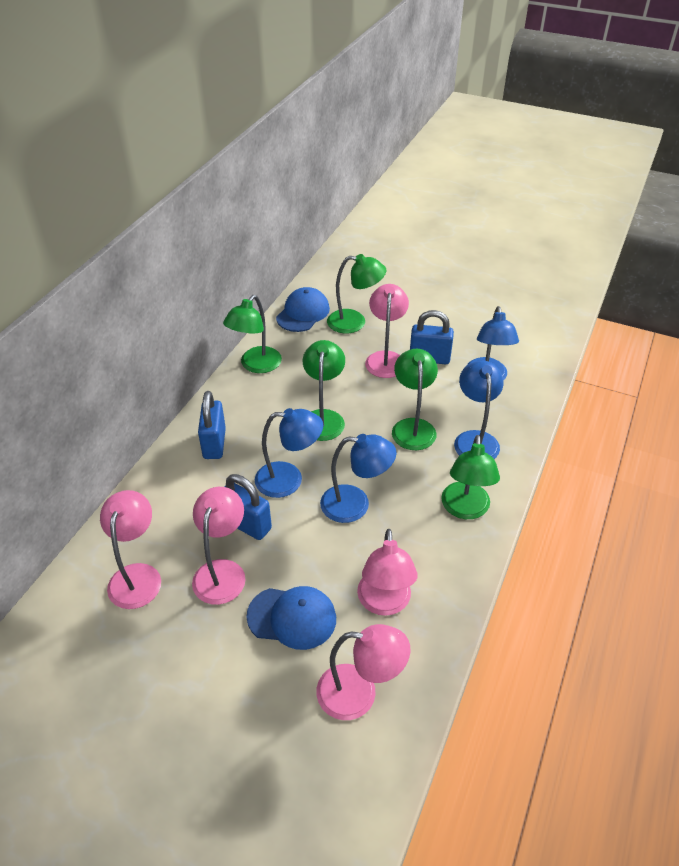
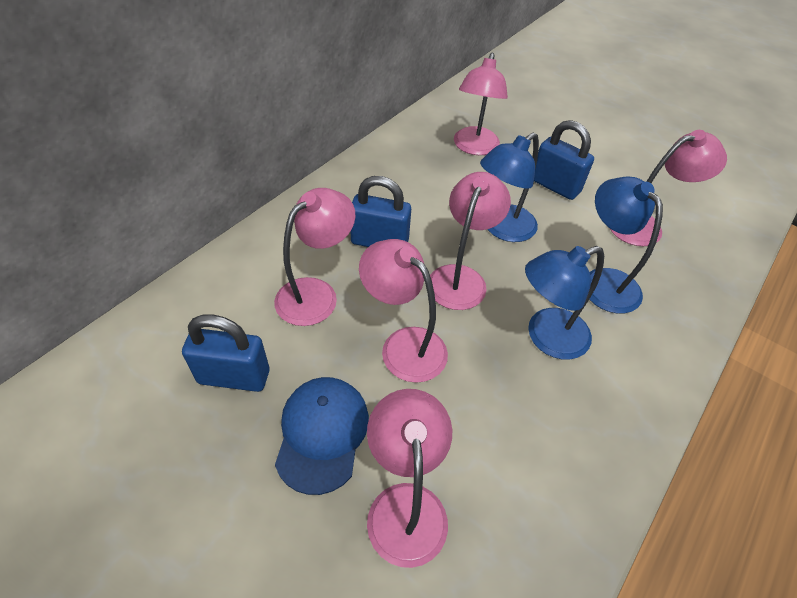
blue cap: [246,586,336,650] [276,287,330,332] = 2 -> [275,377,369,495] = 1
blue lamp: [255,408,323,498] [320,434,396,523] [454,361,503,459] [467,306,519,380] = 4 -> [480,133,539,242] [525,246,604,360] [589,176,663,314] = 3
green lamp: [223,295,282,373] [303,340,345,441] [327,254,386,333] [392,349,438,450] [441,435,500,519] = 5 -> none = 0
pink lamp: [100,490,161,609] [192,487,245,605] [316,624,410,720] [357,529,418,616] [365,284,409,378] = 5 -> [274,188,356,326] [359,239,448,383] [367,389,452,568] [430,172,511,310] [454,52,508,155] [610,130,727,246] = 6

